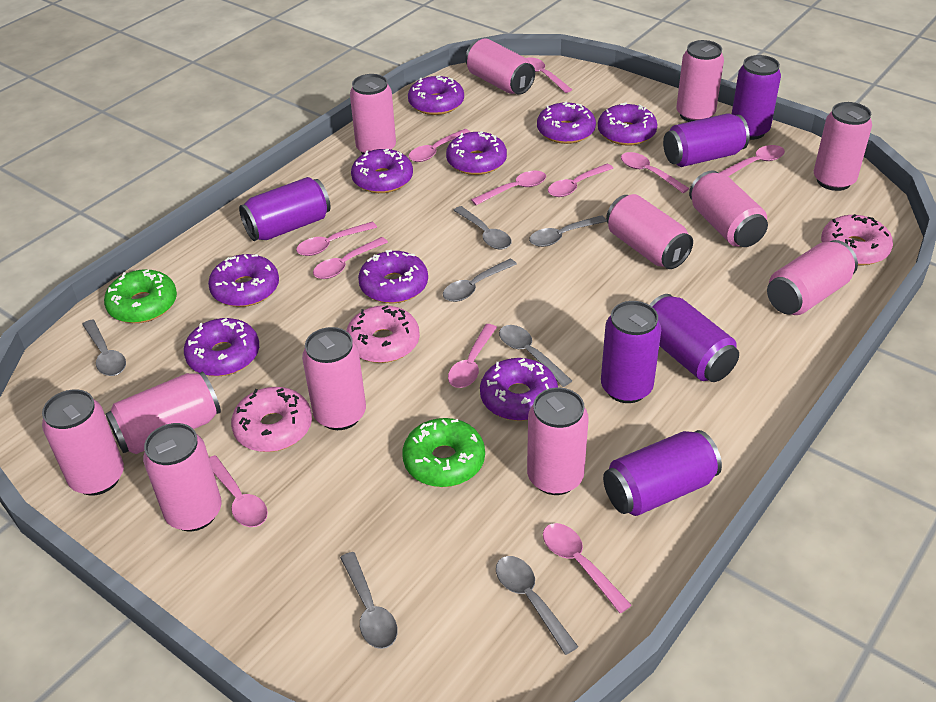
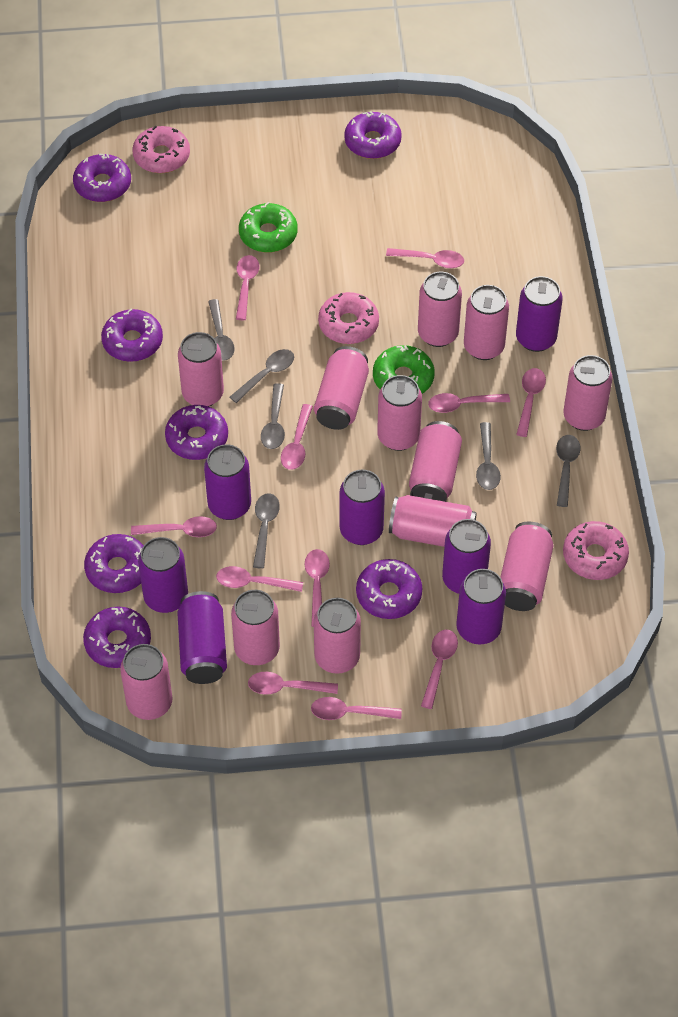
grey spoon: [82,319,126,376] [340,552,397,649] [443,259,517,302] [453,206,511,249] [496,556,578,655] [499,325,572,387] [529,215,607,247] = 7 -> [208,299,235,361] [229,349,294,403] [253,493,280,569] [261,383,285,449] [476,422,501,490] [556,435,581,507] = 6
purple can: [239,177,331,241] [601,301,661,403] [603,430,722,516] [649,294,739,382] [663,113,750,167] [732,55,781,140] = 6 -> [138,537,188,613] [177,591,227,684] [204,444,251,520] [339,469,385,545] [442,519,491,594] [456,569,506,644] [516,276,563,352] = 7
purple donut: [184,318,259,376] [208,254,279,307] [351,149,413,193] [358,250,428,304] [408,75,464,115] [446,131,507,175] [480,358,558,421] [537,102,596,144] [598,102,658,145] = 9 -> [73,154,131,202] [83,606,151,668] [84,534,144,593] [101,308,163,362] [165,405,228,460] [344,111,402,159] [356,559,422,619] = 7

